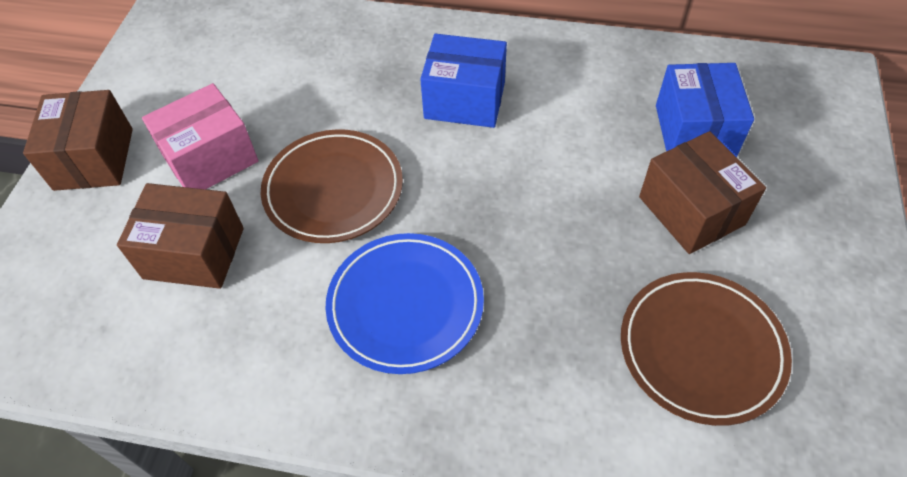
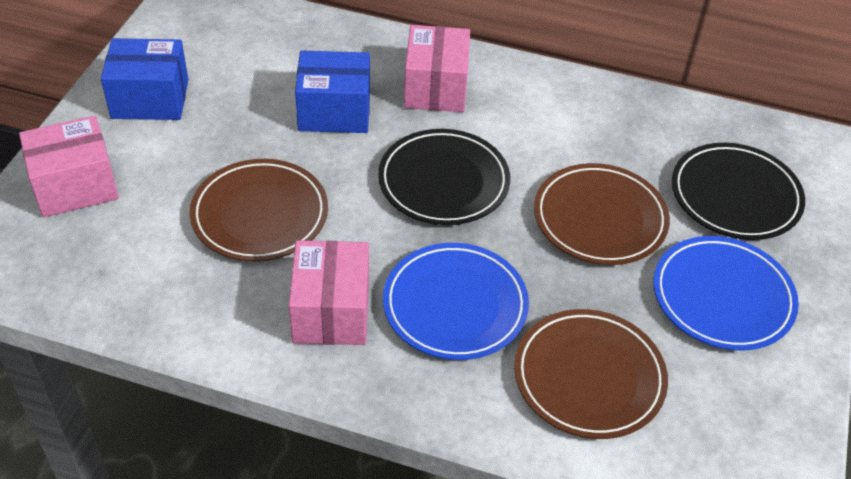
black plate: none = 0 -> [378,129,510,225] [672,143,805,240] = 2
blue plate: [326,233,484,374] = 1 -> [383,243,529,360] [654,236,799,350] = 2
brown box: [23,90,133,191] [117,183,244,289] [639,131,766,254] = 3 -> none = 0
brown plate: [261,129,403,243] [621,272,792,426] = 2 -> [190,159,328,261] [514,309,668,439] [534,163,670,265] = 3
pink box: [142,83,258,189] = 1 -> [19,116,119,217] [289,240,369,345] [404,25,470,112] = 3

